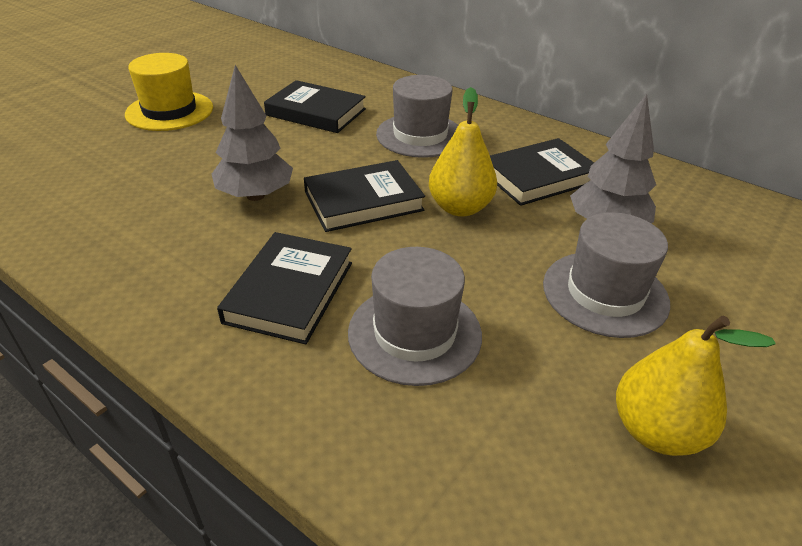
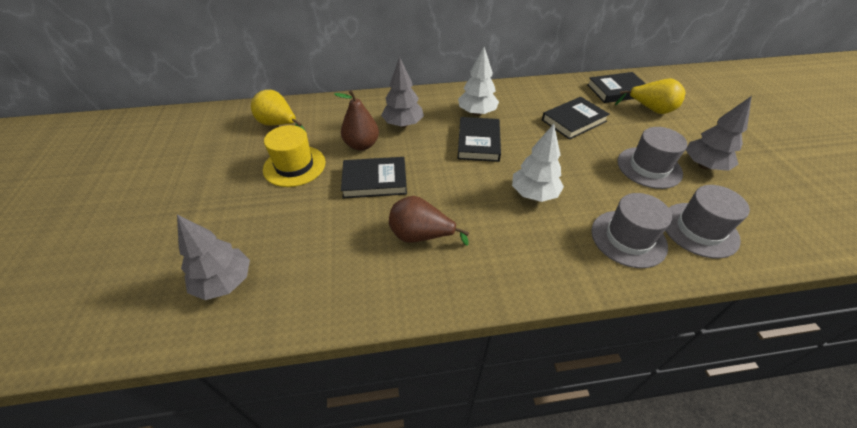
brown pear: none = 0 -> [334,90,379,151] [389,196,469,246] = 2
grey tree: [212,65,293,201] [570,94,656,223] = 2 -> [177,214,250,300] [381,57,424,128] [686,96,752,171] = 3
white tree: none = 0 -> [458,47,499,116] [512,124,564,202] = 2

